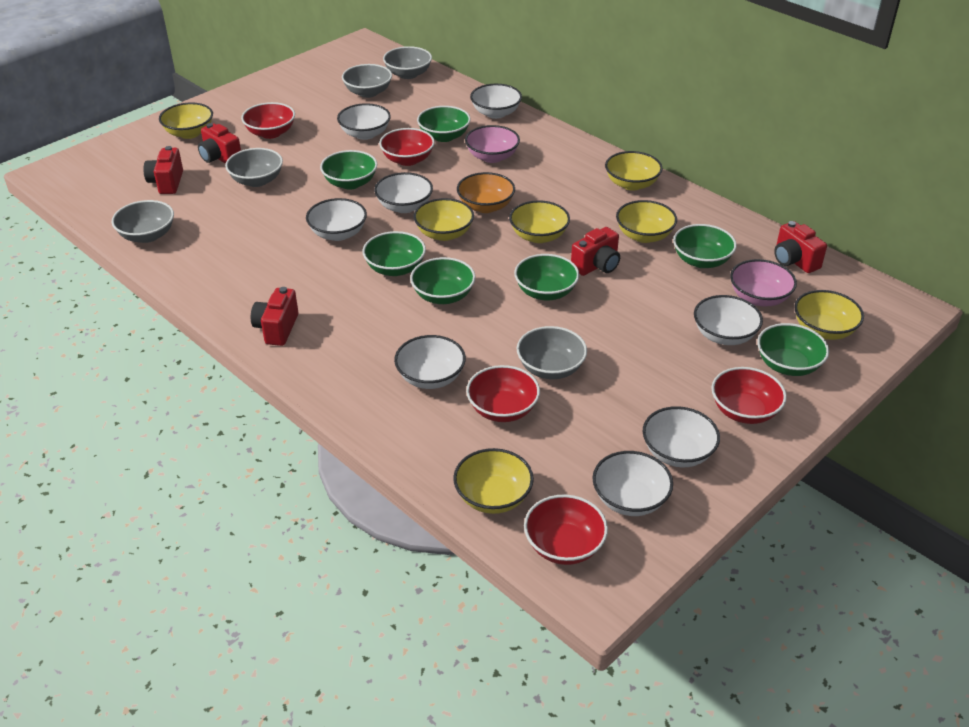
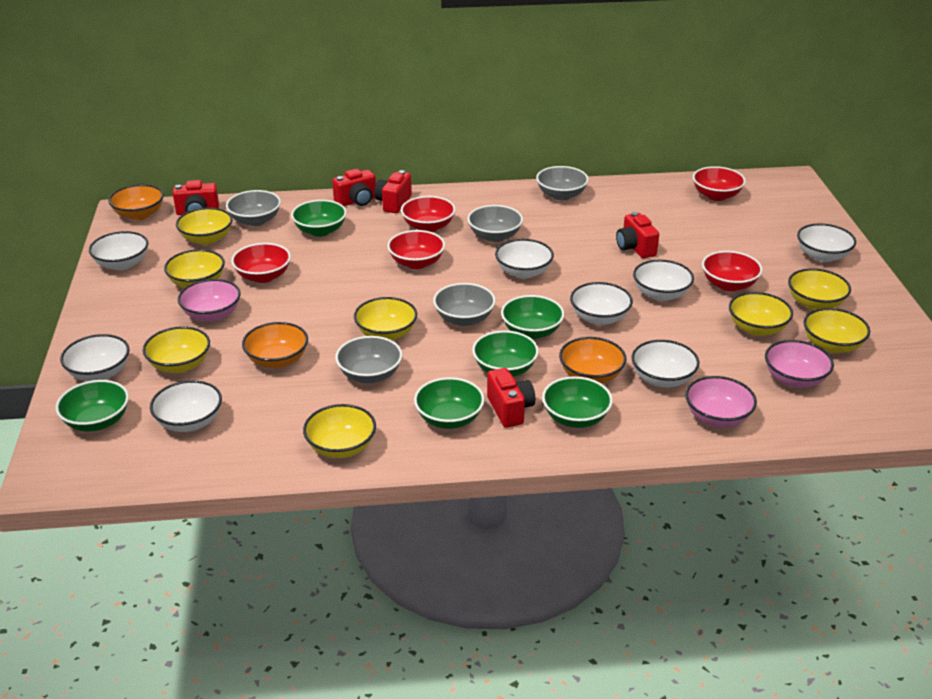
green bowl: [320,150,377,190] [363,231,426,276] [410,257,475,304] [417,106,471,142] [514,254,579,300] [673,224,737,268] [757,323,829,376] = 7 -> [56,380,129,431] [291,200,347,237] [414,377,485,429] [472,330,539,377] [501,295,564,339] [542,376,613,428] = 6
orange bowl: [457,172,515,213] = 1 -> [108,184,164,220] [242,322,308,368] [559,337,627,384] = 3
pink bowl: [465,125,520,163] [730,259,797,307] = 2 -> [178,279,241,322] [685,376,757,427] [765,340,834,388] = 3
yellow bowl: [159,103,213,139] [413,198,474,241] [453,448,534,514] [509,200,570,243] [605,151,662,191] [616,200,677,243] [794,290,864,340] = 7 -> [143,326,210,373] [164,249,225,288] [176,208,233,245] [303,404,376,458] [354,297,417,340] [729,292,793,336] [788,269,851,310] [803,308,870,353] = 8

